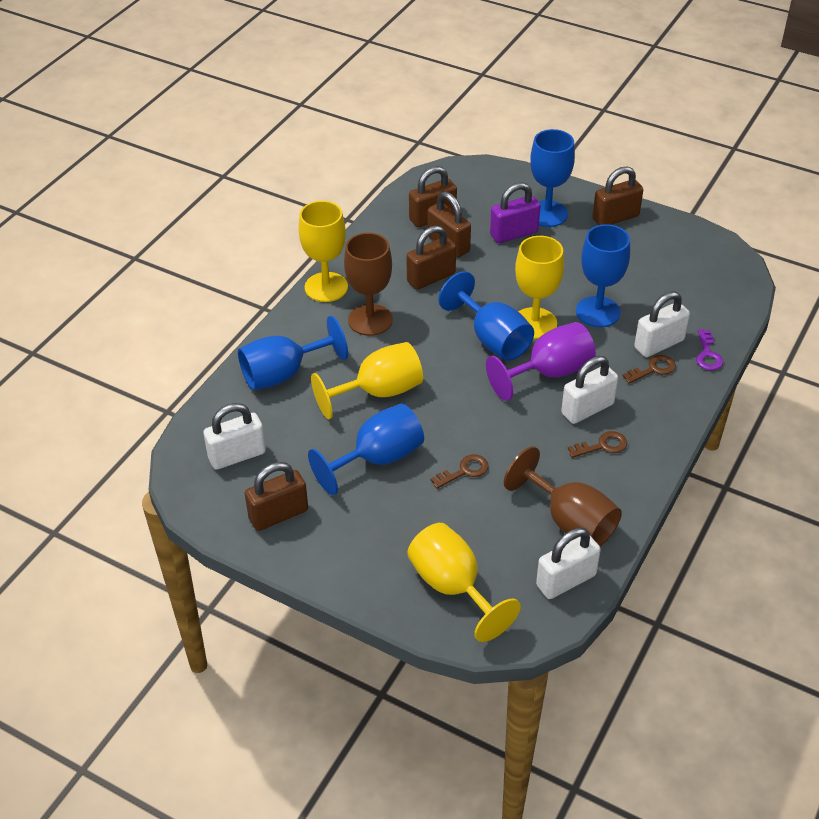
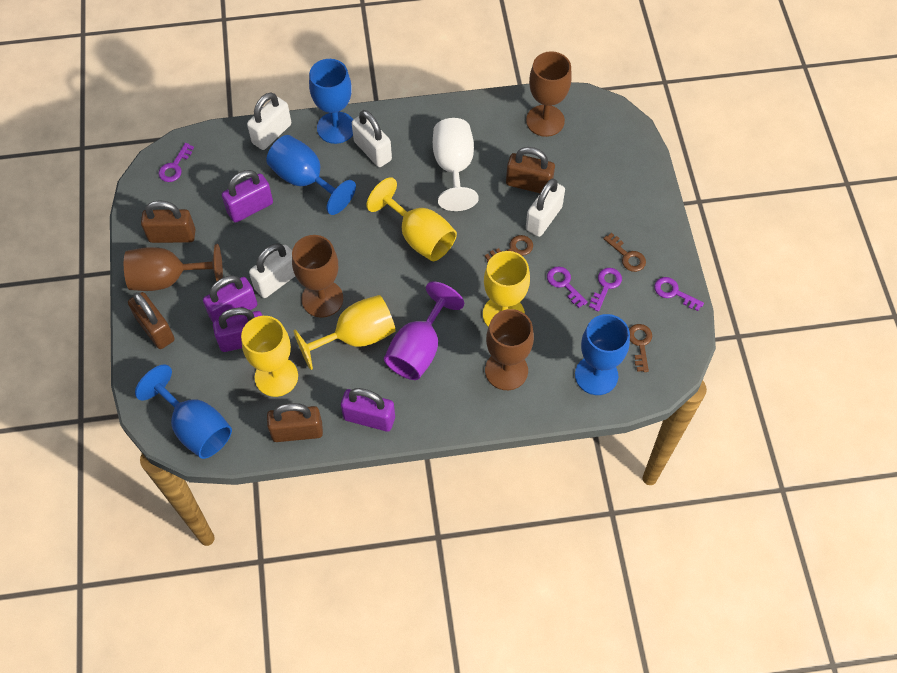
blue goblet: [238,316,348,390] [308,404,424,495] [439,271,534,361] [530,129,575,227] [576,224,630,327] = 5 -> [135,364,232,459] [266,135,356,215] [309,59,353,144] [575,314,630,395] = 4
brown goblet: [344,233,393,336] [504,446,622,546] = 2 -> [124,244,223,291] [292,235,343,318] [485,309,534,390] [526,51,572,137] = 4
brown padlock: [245,462,308,531] [406,225,456,290] [409,166,457,227] [427,192,471,258] [592,166,643,225] = 5 -> [128,292,175,349] [141,200,195,243] [267,403,323,442] [506,147,555,193] = 4
purple key: [696,329,723,371] = 1 -> [158,143,194,182] [547,266,588,308] [589,268,622,312] [654,277,704,311] = 4
purple padlock: [490,182,540,243] = 1 -> [203,275,257,322] [213,307,263,352] [222,170,273,223] [341,388,395,432] = 4
white goblet: none = 0 -> [433,118,479,211] = 1

